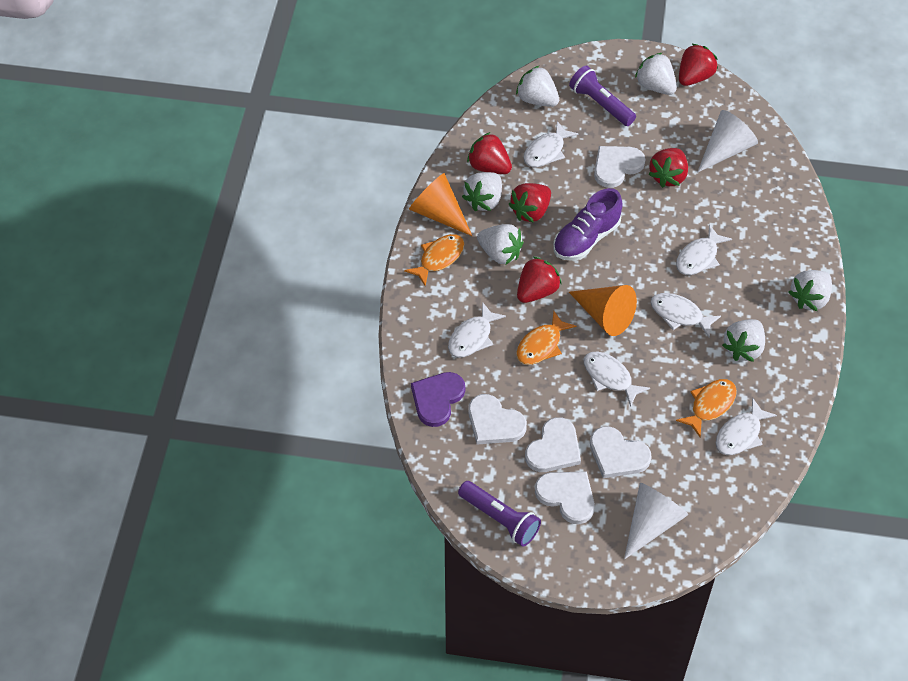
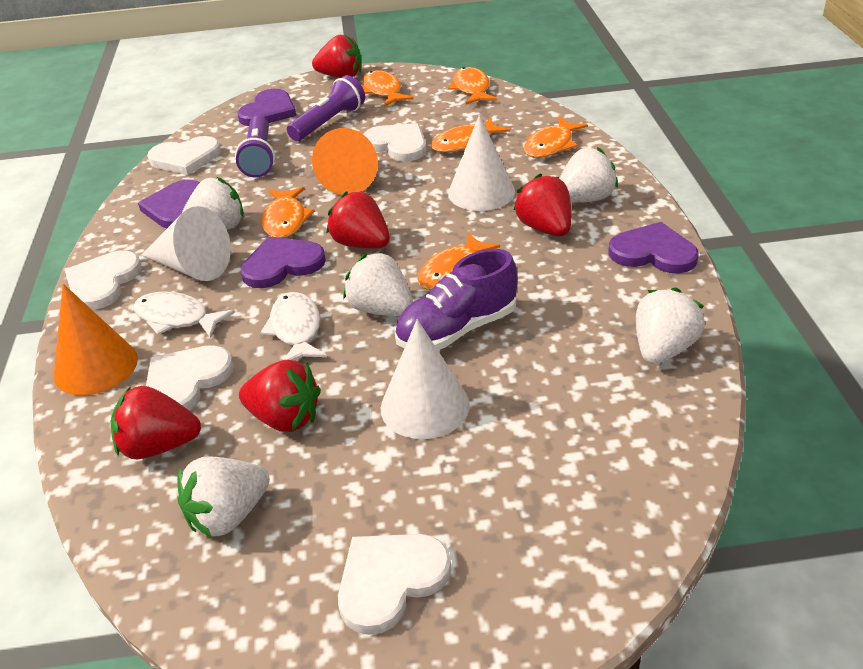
orange fish: [404,234,464,287] [516,311,576,365] [676,379,737,438] = 3 -> [262,187,315,238] [362,70,413,107] [417,233,500,290] [431,118,510,153] [448,67,497,104] [524,117,588,158] = 6
purple heart: [411,372,465,427] = 1 -> [138,180,200,228] [237,89,296,126] [240,237,326,288] [608,222,699,273] = 4
white cone: [624,483,689,560] [697,110,758,173] = 2 -> [141,206,231,281] [381,319,470,439] [448,115,515,211] = 3
white fish: [448,302,506,358] [524,121,578,167] [584,351,650,407] [650,293,721,337] [676,224,732,275] [716,398,777,455] = 6 -> [134,292,235,339] [260,292,327,360] = 2
white strawberry: [462,172,502,211] [477,224,524,265] [516,65,559,107] [635,53,677,95] [722,319,765,362] [789,270,832,311] = 6 -> [177,456,270,538] [181,177,244,230] [343,252,413,316] [559,147,618,202] [636,287,704,364] = 5

